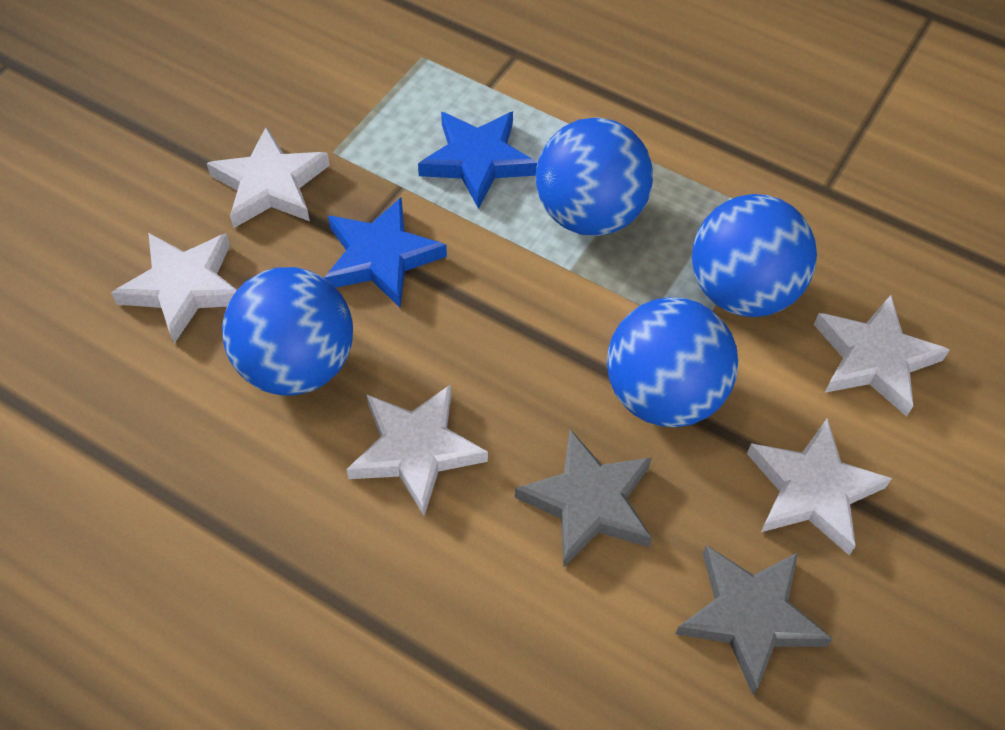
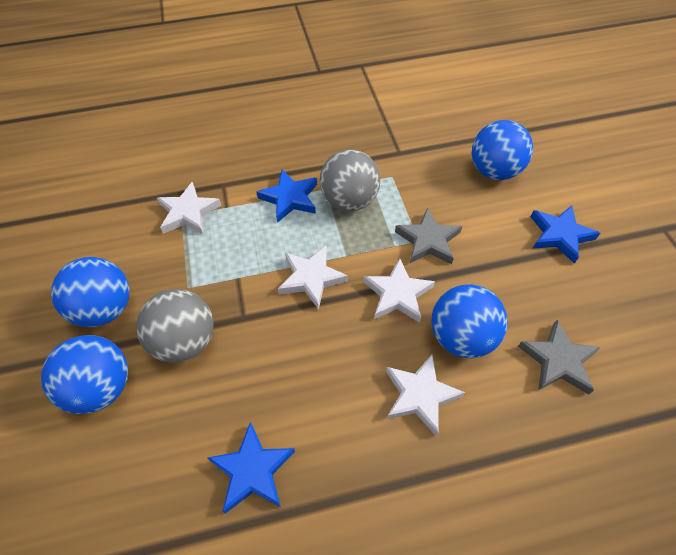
blue star: [324,197,447,309] [418,112,538,209] = 2 -> [208,422,295,514] [256,170,317,223] [531,205,600,264] = 3
grey ball: none = 0 -> [136,289,214,363] [320,149,380,211] = 2
white star: [111,233,237,344] [206,126,330,228] [346,384,488,516] [747,418,892,555] [814,295,950,417] = 5 -> [157,182,222,234] [278,246,348,310] [363,258,435,323] [386,355,465,436] = 4

